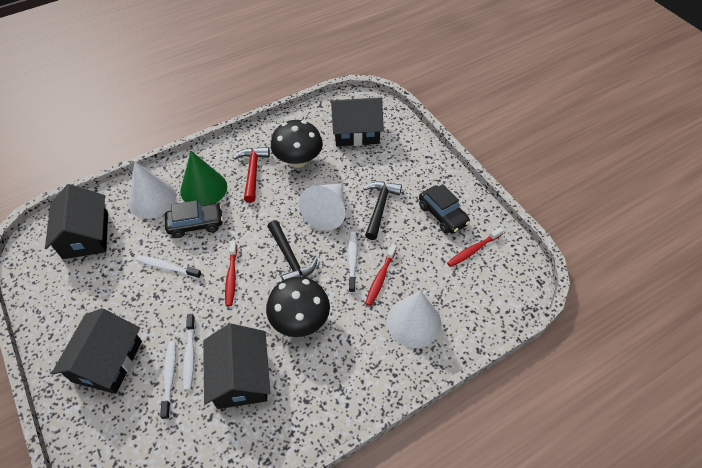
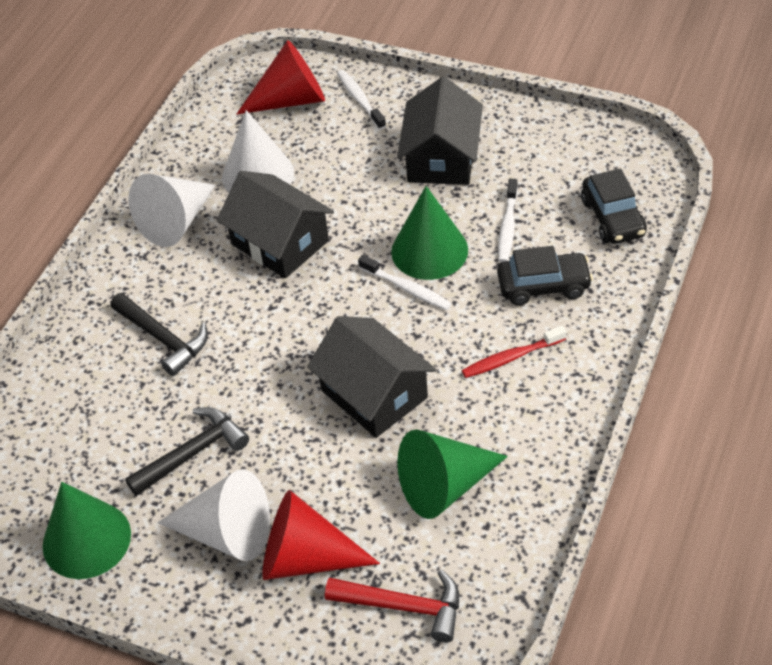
black house: [45,184,108,259] [52,308,142,394] [203,324,270,409] [330,97,384,146] = 4 -> [217,171,334,278] [307,316,436,438] [397,77,483,185] = 3
black mushroom: [266,277,330,337] [271,120,323,168] = 2 -> none = 0
green cone: [180,151,227,205] = 1 -> [42,482,131,579] [391,186,468,280] [397,429,508,519] = 3
red cone: none = 0 -> [237,40,325,114] [262,490,380,580] = 2
red toothbrush: [225,241,237,306] [365,244,397,306] [447,227,504,267] = 3 -> [462,326,567,378] = 1
white toothbrush: [136,255,202,279] [160,341,176,419] [183,314,196,390] [348,232,358,293] = 4 -> [337,70,386,130] [358,255,452,310] [498,179,518,262] = 3

